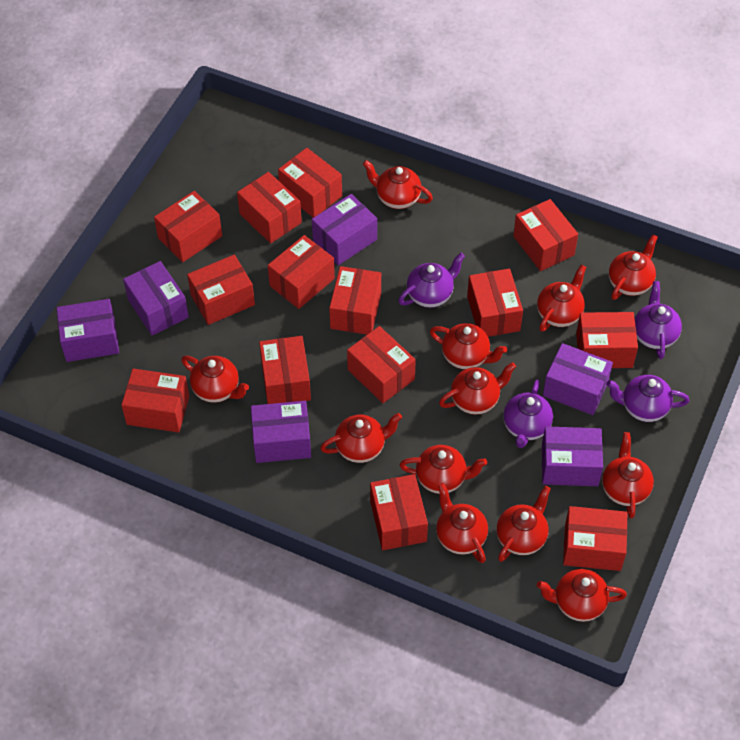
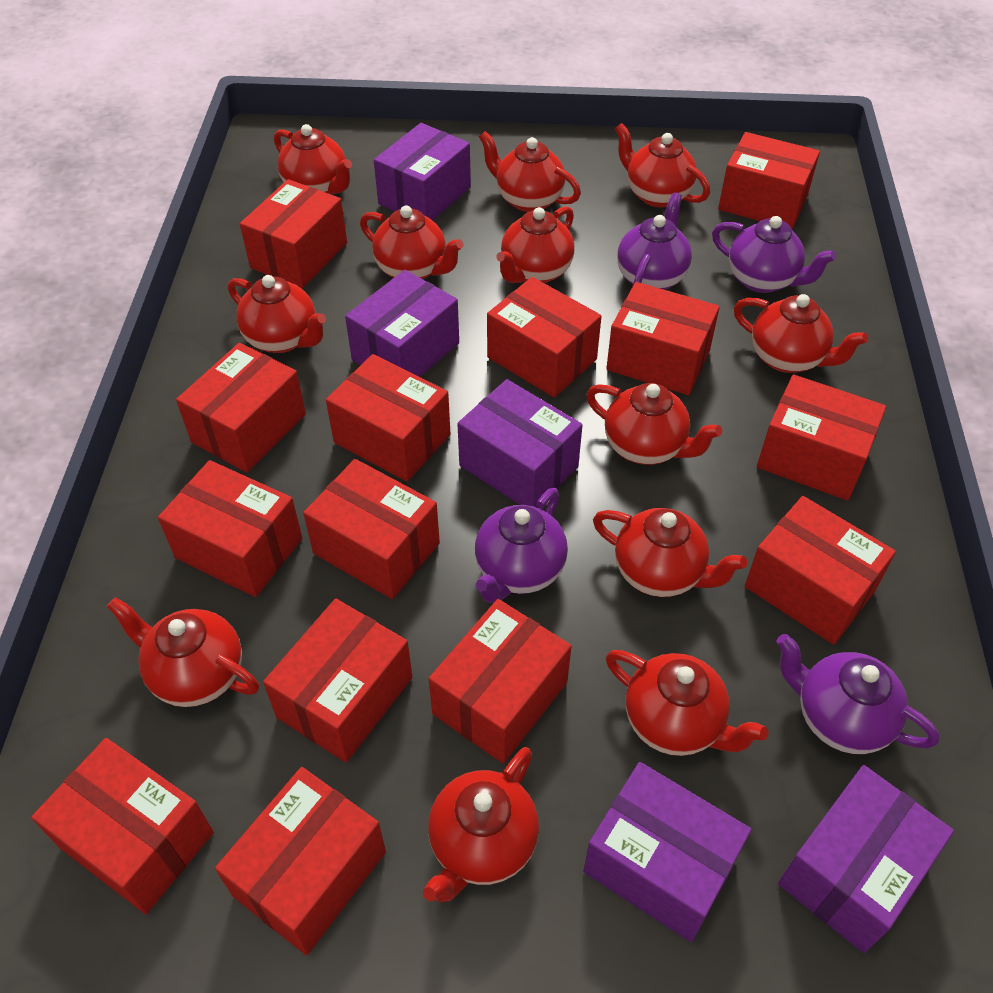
purple box: [57,299,119,362] [123,261,189,336] [251,401,311,463] [312,194,377,265] [542,426,603,486] [543,343,613,415] = 6 -> [345,270,459,377] [374,123,471,220] [457,379,582,508] [583,762,751,942] [778,765,954,953] = 5

